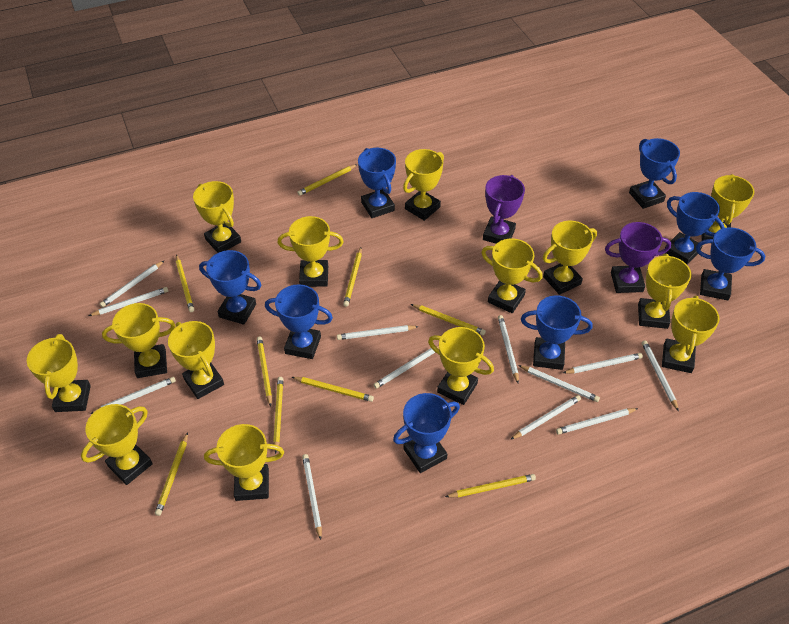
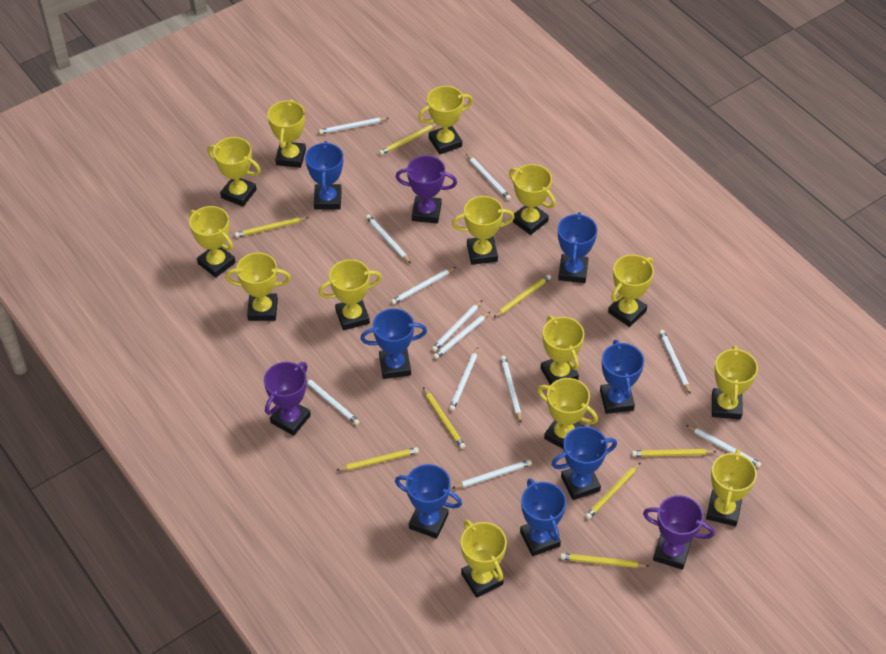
blue trophy: [199,250,261,325] [265,284,333,359] [358,148,396,218] [393,393,460,473] [521,295,592,370] [629,138,680,209] [665,192,725,265] [696,227,765,300] = 8 -> [305,141,343,210] [360,308,427,379] [395,464,462,539] [520,478,567,556] [551,426,617,500] [558,212,597,283] [600,340,644,414] = 7
purple trophy: [483,175,525,244] [605,222,671,293] = 2 -> [264,362,311,436] [396,155,457,223] [643,495,715,570] = 3
yellow pencil: [155,432,188,516] [176,254,194,312] [257,337,272,407] [273,377,283,454] [292,377,374,402] [297,164,358,196] [343,247,362,307] [411,304,486,335] [445,474,536,497] = 9 -> [235,217,309,237] [337,447,419,471] [379,124,437,155] [423,387,465,449] [493,274,551,318] [560,553,649,568] [585,462,641,519] [632,449,717,457] = 8

